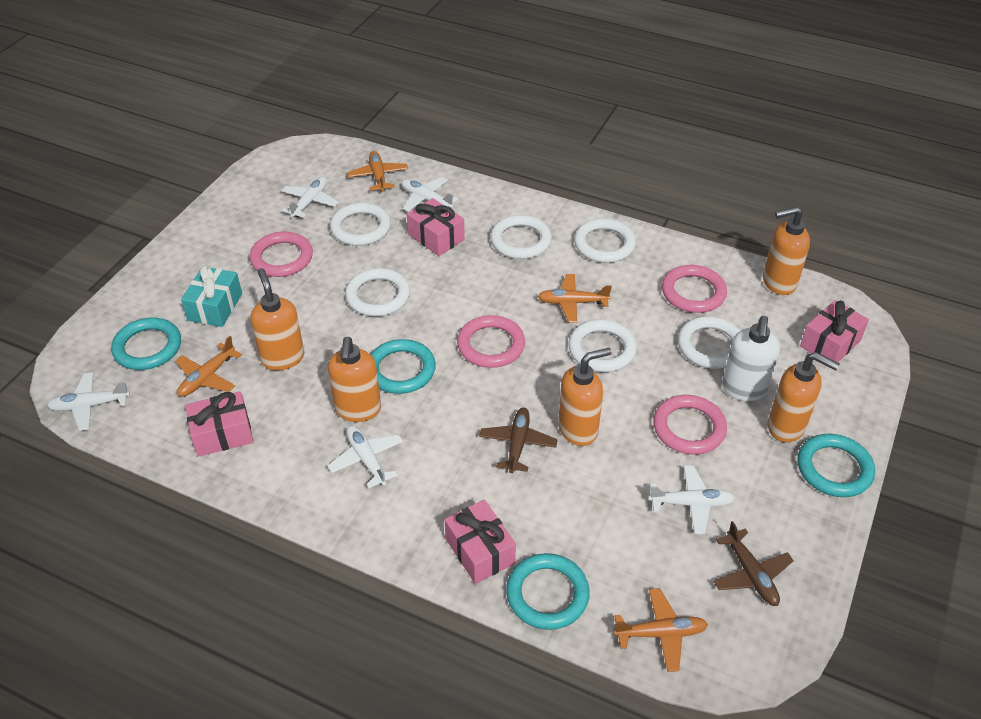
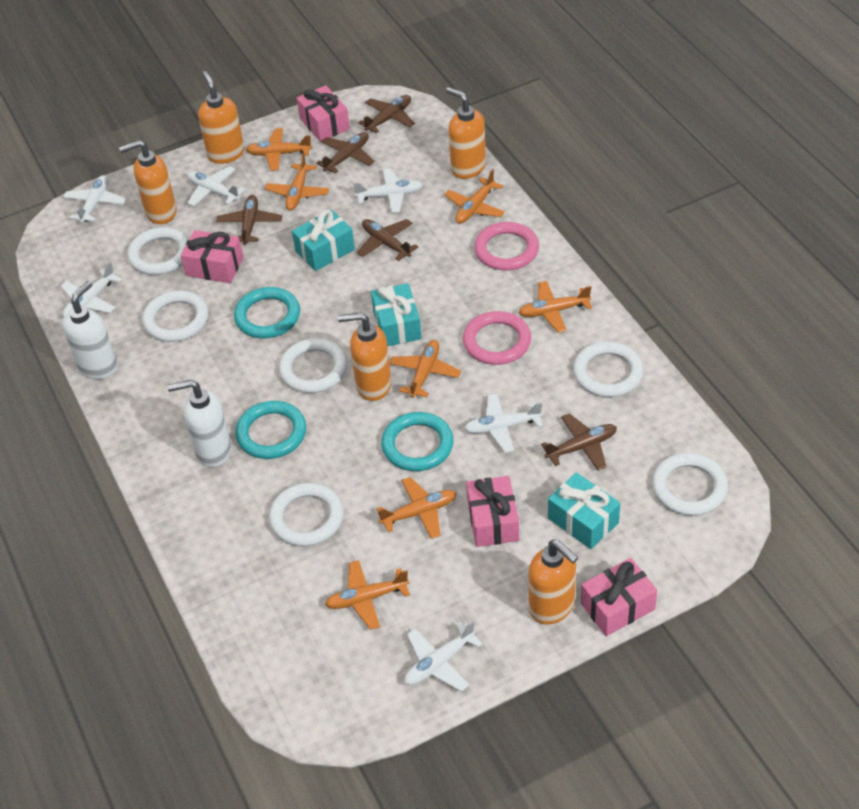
brown plane: [479,408,558,473] [713,521,794,606] = 2 -> [216,195,282,245] [316,132,374,174] [357,219,418,261] [358,95,415,133] [541,413,617,471] = 5
orange plane: [175,336,242,397] [347,151,408,192] [538,274,612,323] [613,588,708,672] = 4 -> [246,128,312,171] [265,153,329,211] [325,560,410,630] [377,477,456,539] [389,340,461,398] [444,169,505,224] [518,281,592,333] = 7
pink ring: [250,232,313,277] [457,315,525,368] [653,395,727,455] [662,265,727,313] = 4 -> [463,311,531,365] [474,222,539,271] = 2
turquoise gift: [181,265,242,327] = 1 -> [292,210,355,271] [371,283,422,346] [548,472,620,549] = 3
turquoise ring: [111,318,181,370] [370,339,436,394] [506,553,590,630] [798,434,875,497] = 4 -> [234,287,300,338] [235,401,306,459] [381,412,453,471] = 3
white plane: [47,372,130,431] [281,177,339,218] [327,425,403,488] [402,177,459,212] [648,465,735,534] = 5 -> [61,262,122,317] [63,175,126,223] [187,166,245,207] [353,168,423,213] [404,621,482,691] [464,393,543,453] = 6
white soap dispenser: [722,316,780,401] = 1 -> [62,281,117,379] [167,380,231,467] = 2

